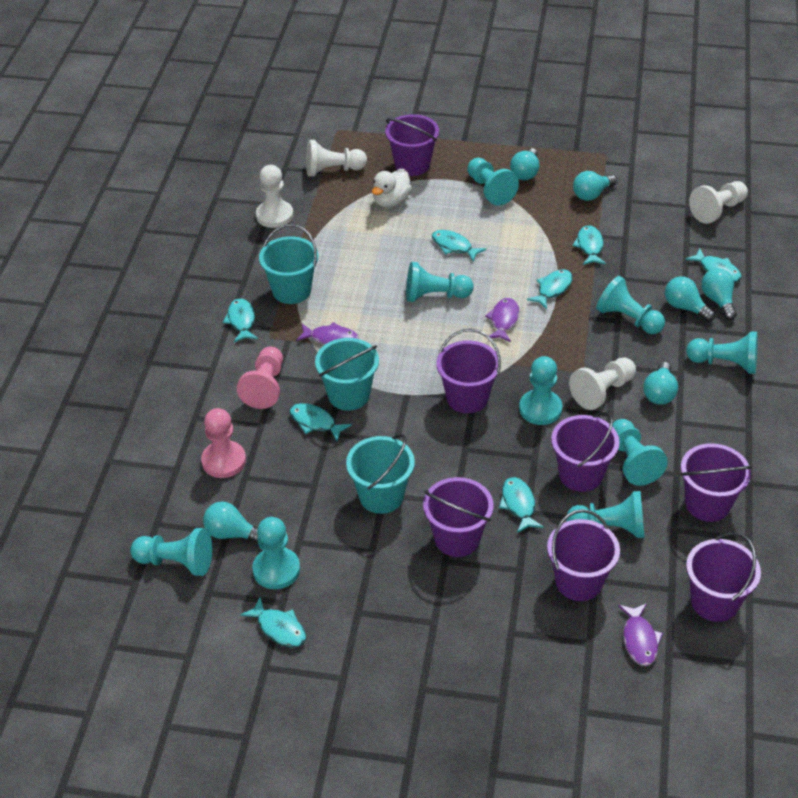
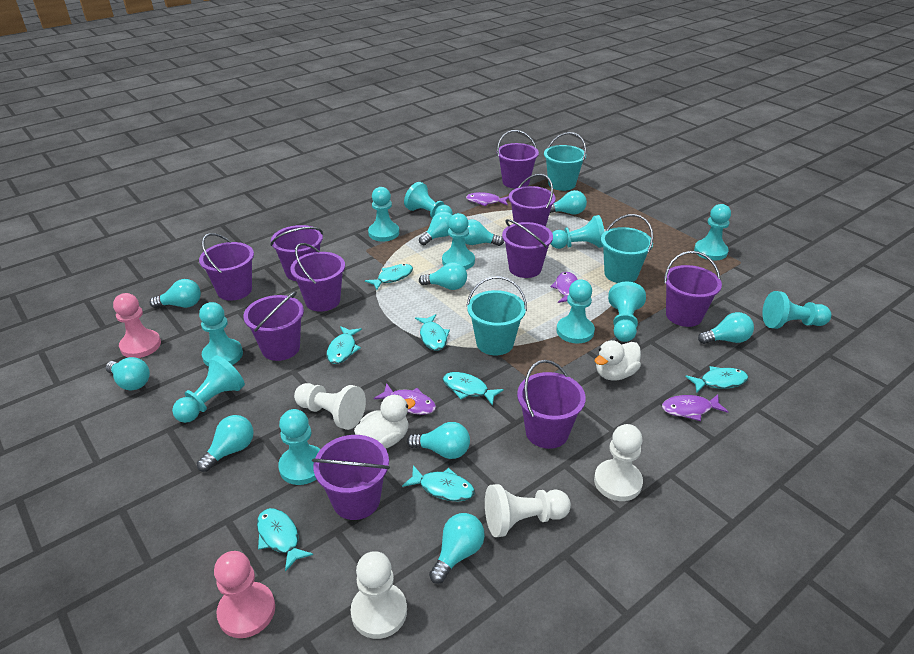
purple bucket: [385,114,439,176] [423,477,493,557] [436,329,501,413] [547,509,620,601] [551,412,620,492] [680,443,753,522] [686,532,761,622] = 7 -> [199,233,254,301] [243,291,304,361] [270,225,323,281] [290,243,345,312] [312,435,390,520] [497,130,539,189] [502,219,553,278] [509,174,555,227] [517,360,586,449] [664,251,722,327] = 10
purple fish: [296,322,359,345] [485,298,519,342] [618,603,663,666] = 3 -> [374,383,436,415] [466,192,509,206] [551,272,578,303] [662,394,728,421] = 4
turquoise fish: [223,298,258,342] [240,597,306,647] [290,403,352,441] [432,230,486,262] [499,477,544,533] [527,269,573,309] [572,225,606,265] [685,248,742,282] = 8 -> [257,508,313,572] [326,326,362,364] [365,264,413,290] [402,465,475,501] [415,314,450,351] [443,372,504,406] [685,366,748,392] = 7
turquoise light bulb: [203,502,258,543] [510,148,539,180] [573,171,617,201] [643,362,678,405] [665,276,715,322] [701,268,737,320] = 6 -> [106,357,150,390] [149,279,201,308] [197,415,254,472] [407,422,470,459] [419,211,452,245] [419,262,467,290] [429,513,485,584] [464,220,504,246] [550,190,587,215] [698,312,754,344] = 10
turquoise pawn: [130,528,212,576] [252,517,300,589] [406,262,474,302] [467,158,519,206] [519,356,563,425] [566,491,645,538] [596,276,665,334] [612,419,668,486] [686,331,758,374] = 9 -> [172,355,245,423] [199,302,243,366] [278,409,321,485] [368,187,399,242] [404,182,453,218] [442,213,475,270] [550,215,605,249] [557,280,595,344] [608,281,646,342] [694,204,731,260] [762,291,831,329] = 11
white duck: [372,169,412,207] = 1 -> [354,395,415,449] [595,340,641,381] = 2

